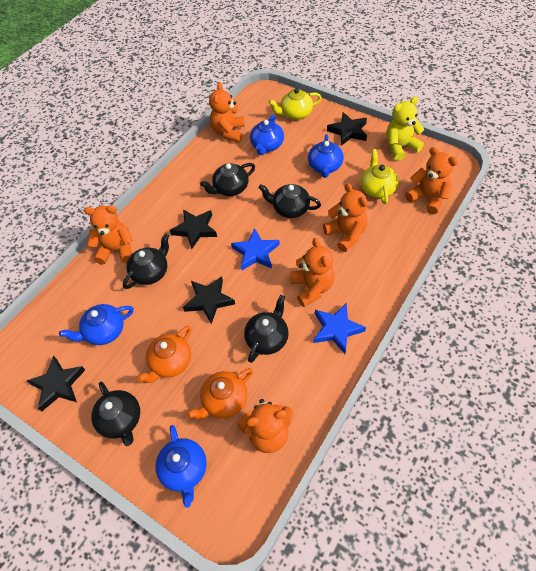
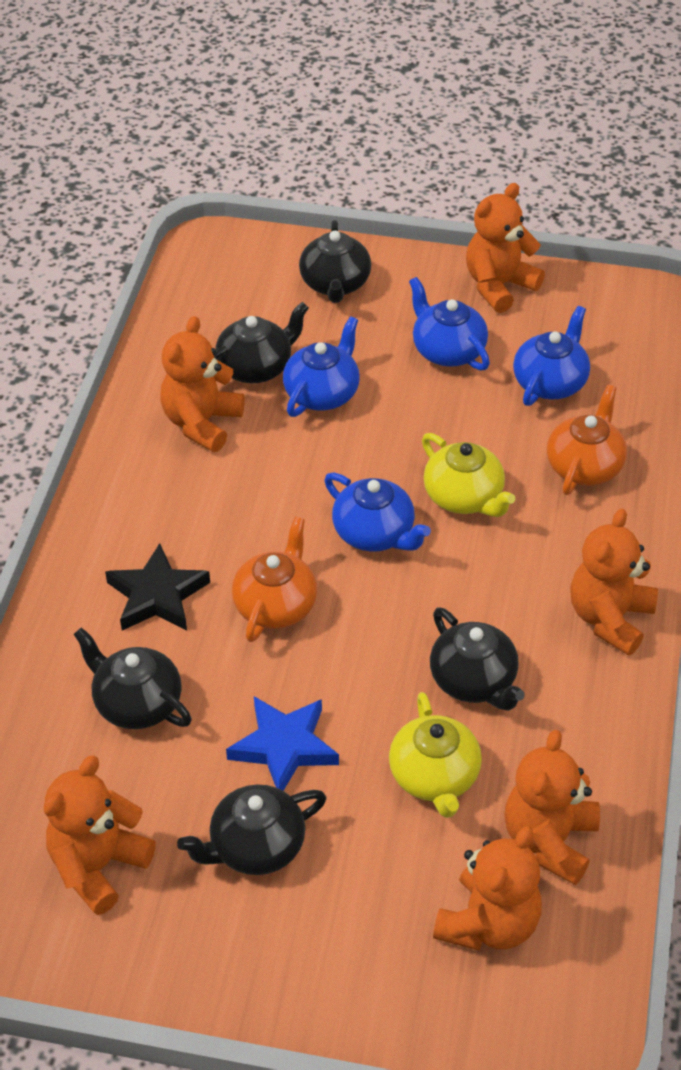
black star: [27,356,85,412] [170,209,217,250] [183,276,235,324] [327,112,367,146] = 4 -> [105,543,210,630] = 1
blue star: [231,228,280,270] [313,303,366,354] = 2 -> [226,696,339,791] = 1
yellow teddy bear: [386,96,424,161] = 1 -> none = 0

